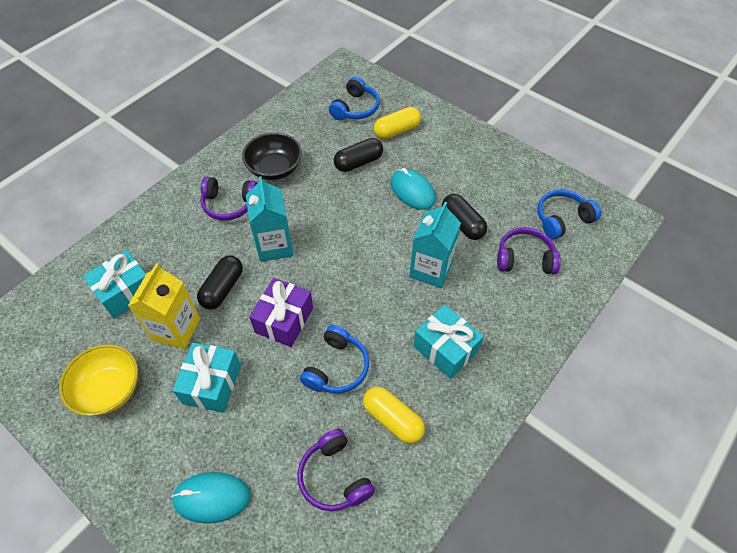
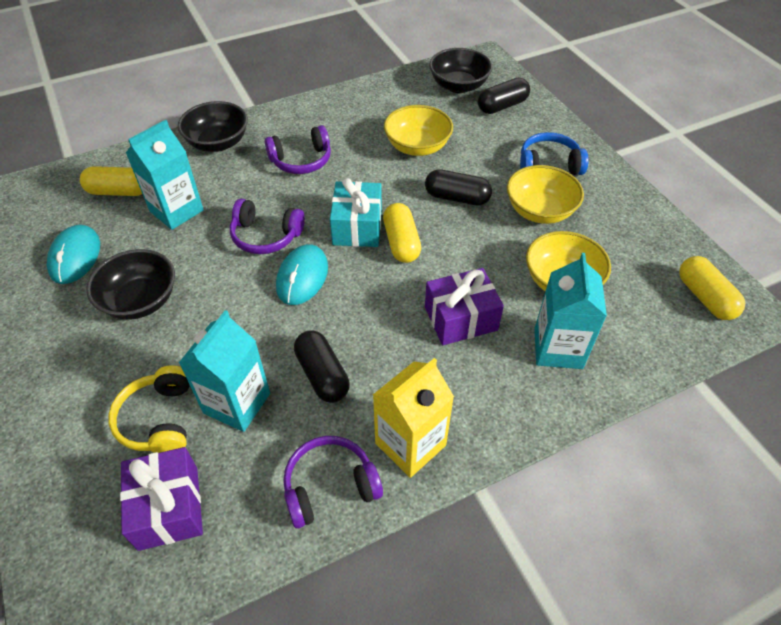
black bowl: [242,132,302,180] = 1 -> [86,249,175,320] [178,101,248,152] [429,48,492,93] = 3
blue headphones: [300,325,369,393] [329,77,380,120] [537,189,601,239] = 3 -> [520,132,589,175] = 1
purple gift: [249,278,313,347] = 1 -> [120,447,203,551] [425,268,504,345] = 2
turquoise carton: [246,176,294,262] [409,202,461,288] = 2 -> [126,120,204,230] [179,310,270,432] [534,253,607,369] = 3
turquoise gift: [83,250,146,319] [172,343,241,413] [413,305,484,379] = 3 -> [330,178,382,247] = 1
yellow bowl: [59,344,138,416] = 1 -> [384,105,453,156] [507,165,584,224] [526,231,611,291] = 3
yellow capsule: [363,386,425,444] [374,107,421,139] = 2 -> [80,166,142,196] [383,203,421,263] [679,256,745,320] = 3
yellow headphones: none = 0 -> [108,365,190,453] = 1

